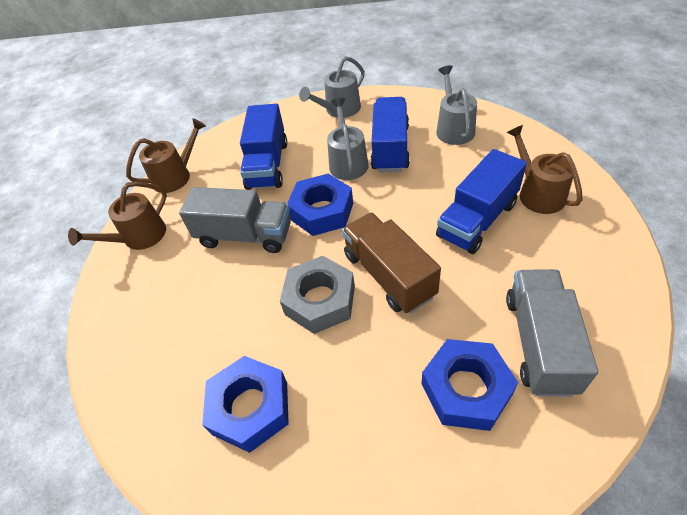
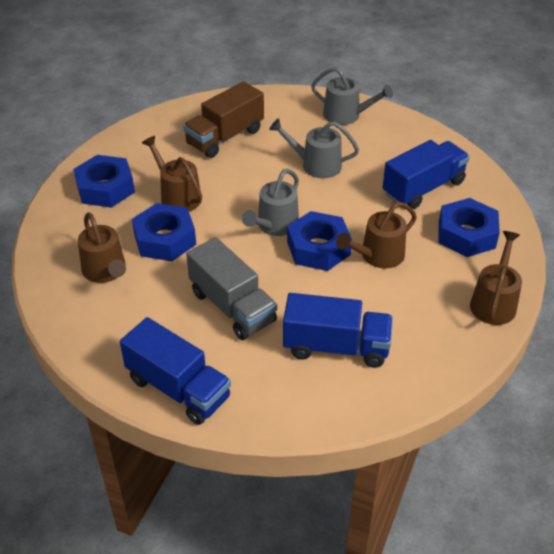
blue nut: [202,356,289,453] [288,174,353,236] [421,339,518,431] = 3 -> [74,155,135,208] [132,203,196,261] [287,211,352,271] [438,198,500,257] = 4
brown watering can: [68,181,167,250] [126,118,206,193] [507,125,583,214] = 3 -> [78,212,126,283] [142,136,202,211] [336,202,417,268] [470,231,522,325] = 4
grey nut: [280,256,355,334] = 1 -> none = 0
grey truck: [179,187,291,253] [506,269,598,397] = 2 -> [186,237,277,340] = 1

